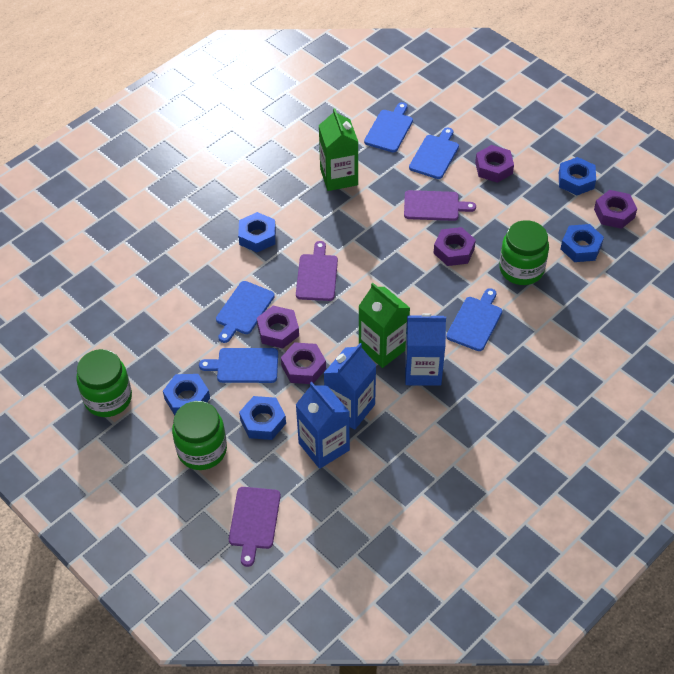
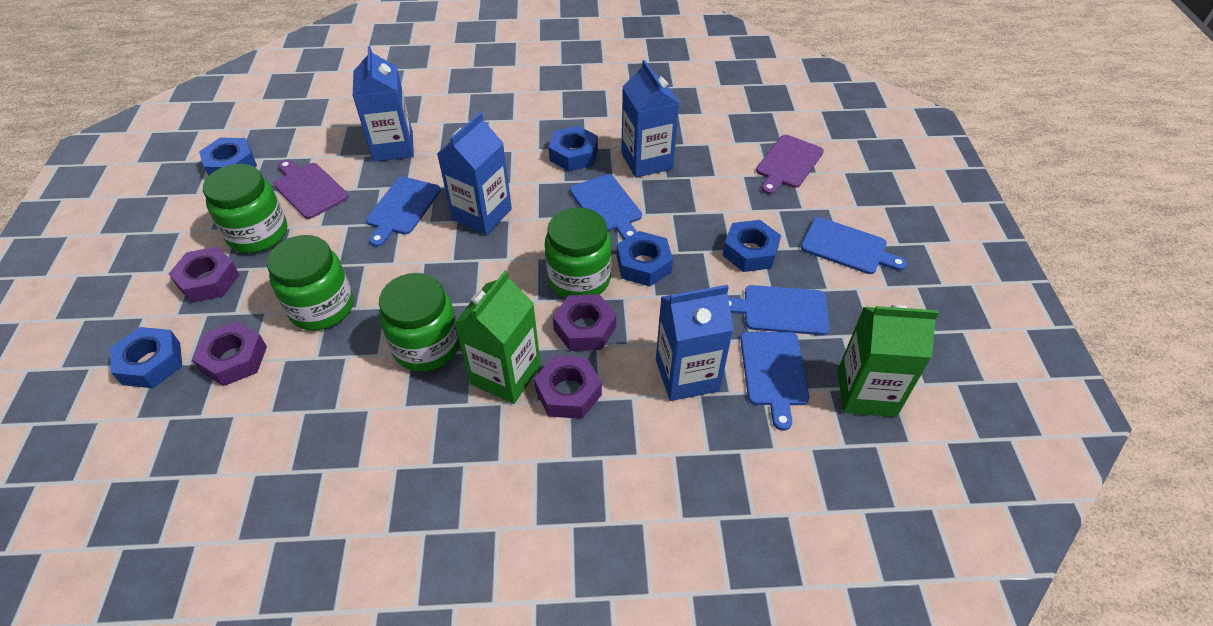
blue carton: [296,382,350,469] [324,343,376,430] [405,313,446,386] = 3 -> [353,46,414,162] [437,112,512,235] [621,60,679,178] [656,285,733,401] = 4
green jar: [76,349,132,417] [172,401,227,470] [499,220,549,285] = 3 -> [203,164,287,253] [267,235,353,330] [379,273,460,372] [545,207,612,298] = 4
purple cutting board: [229,487,281,567] [296,241,338,301] [404,190,476,221] = 3 -> [274,160,349,219] [756,135,824,195] = 2
purple nut: [257,306,299,348] [281,342,326,384] [434,227,476,266] [475,145,514,183] [594,190,637,229] = 5 -> [169,247,240,303] [192,321,267,386] [534,356,602,419] [553,294,616,351] = 4

